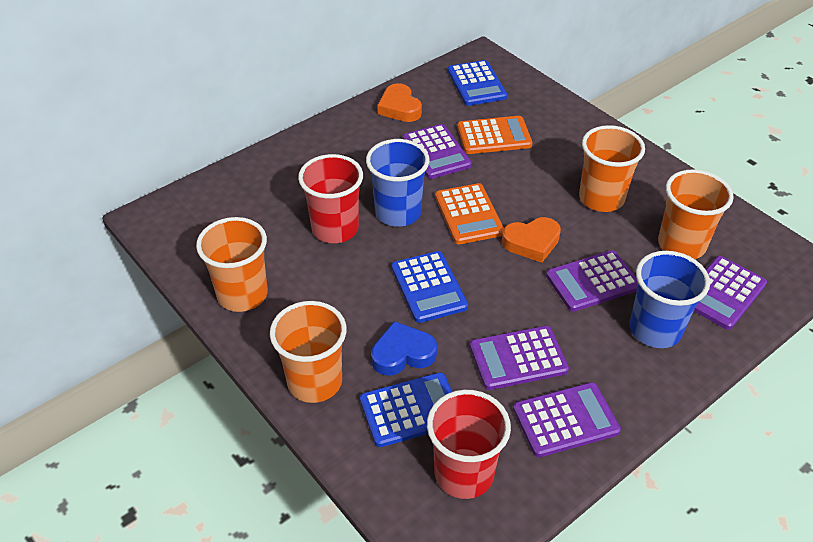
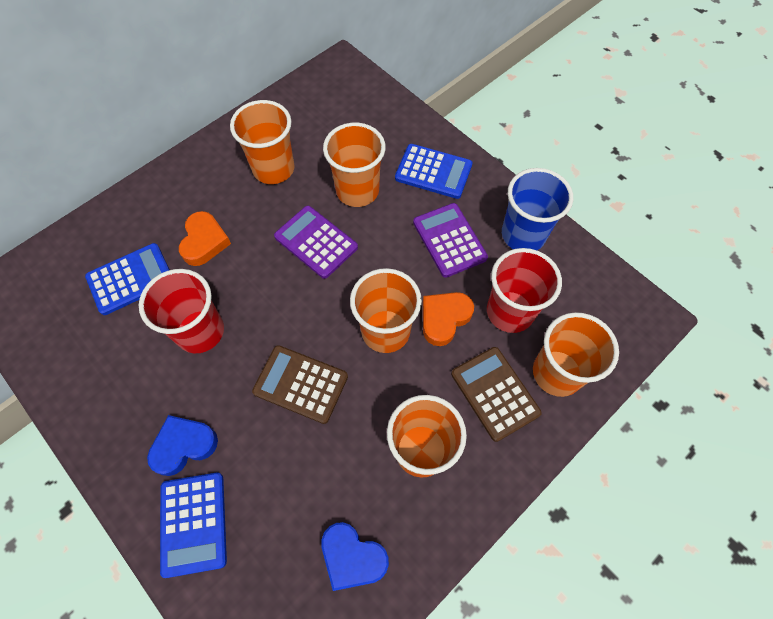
blue cup: [366,139,429,227] [629,251,710,348] = 2 -> [502,168,573,250] = 1
blue heart: [371,321,437,376] = 1 -> [147,415,218,476] [321,522,389,591] = 2
brown calculator: none = 0 -> [252,345,348,424] [451,347,542,442] = 2
orange calculator: [435,183,504,244] [457,116,533,154] = 2 -> none = 0
orange cup: [196,217,268,312] [270,301,347,403] [579,125,645,212] [658,169,734,259] = 4 -> [230,100,295,184] [323,123,386,207] [350,268,422,353] [387,395,467,477] [533,312,619,397] = 5
purple calculator: [403,124,472,179] [470,326,569,390] [513,382,621,457] [546,250,637,312] [694,256,767,330] = 5 -> [274,206,358,279] [413,203,488,278] = 2

